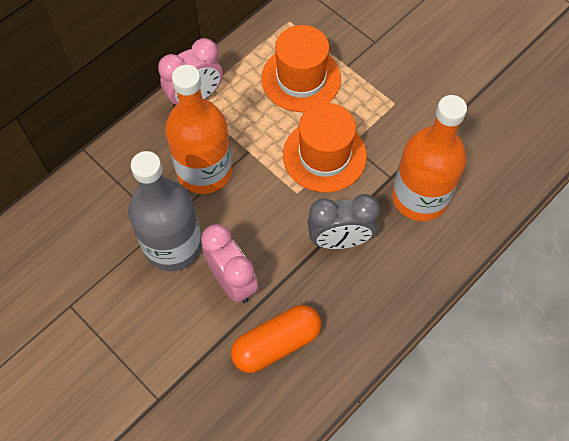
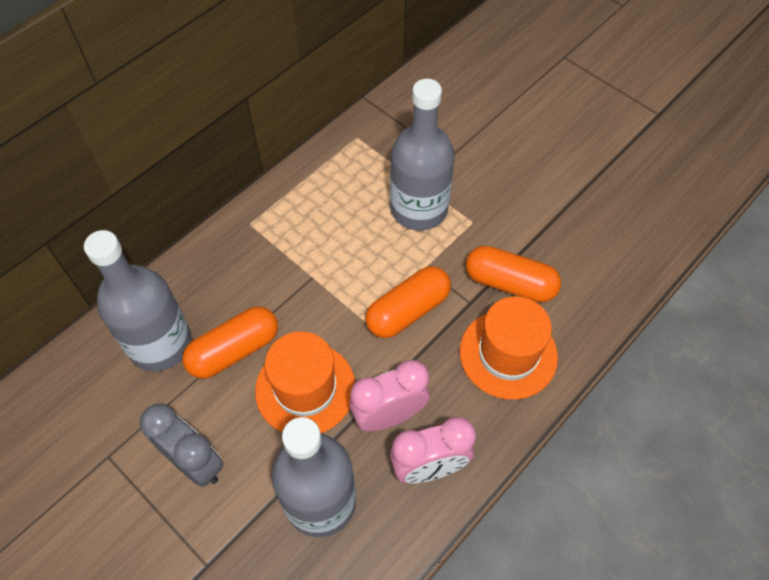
grey bottle: [128,151,202,271] = 1 -> [84,230,192,372] [271,417,356,537] [390,79,455,231] = 3
orange bottle: [165,65,232,194] [392,95,467,221] = 2 -> none = 0
orange capsule: [231,305,322,373] = 1 -> [182,307,278,379] [365,266,451,338] [466,246,561,302] = 3

